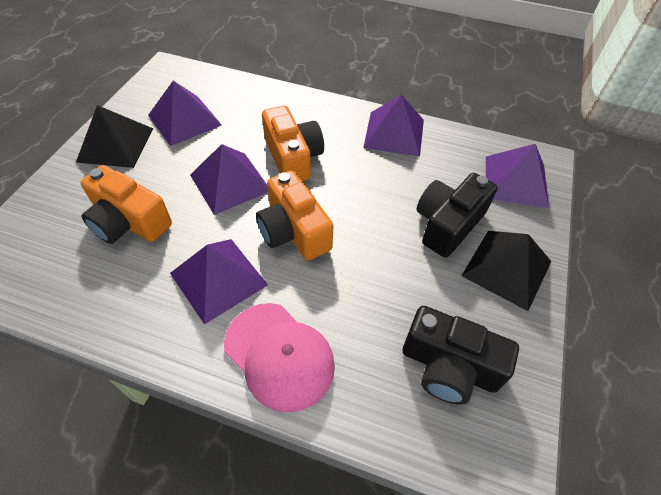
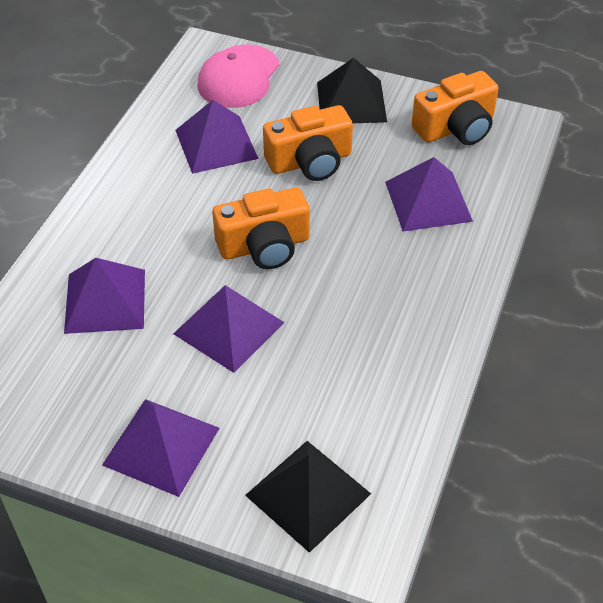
black camera: [403,306,519,405] [417,173,498,258] = 2 -> none = 0

